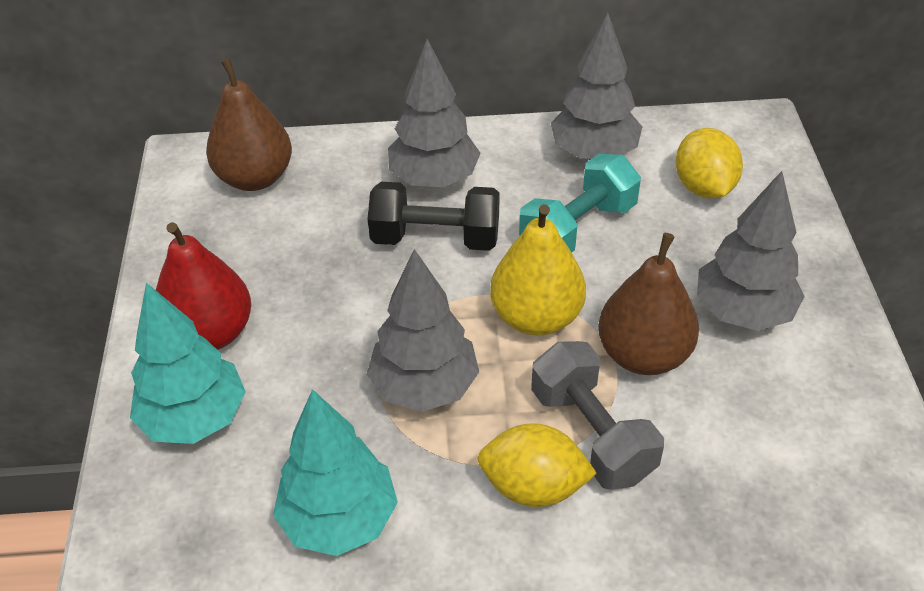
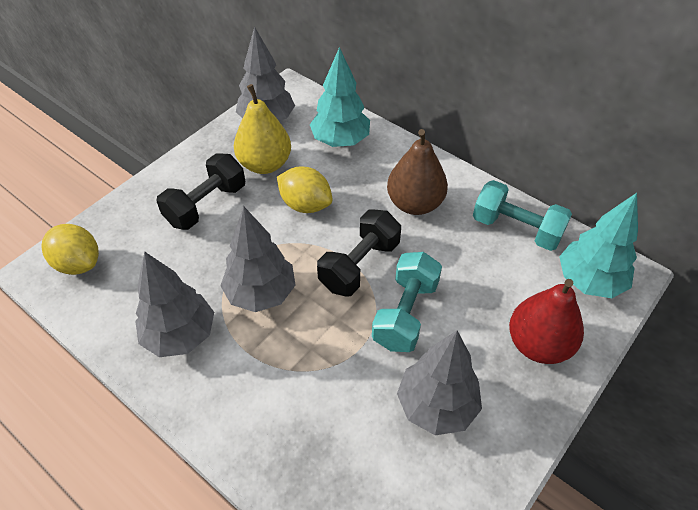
black dumbbell: [367,182,499,251] = 1 -> [156,153,245,230] [317,209,401,297] = 2
brown pear: [206,58,292,191] [598,233,699,375] = 2 -> [387,129,448,215] = 1
grey dumbbell: [531,341,664,490] = 1 -> none = 0
turquoise dumbbell: [519,154,641,253] = 1 -> [372,252,442,352] [473,180,572,251] = 2

